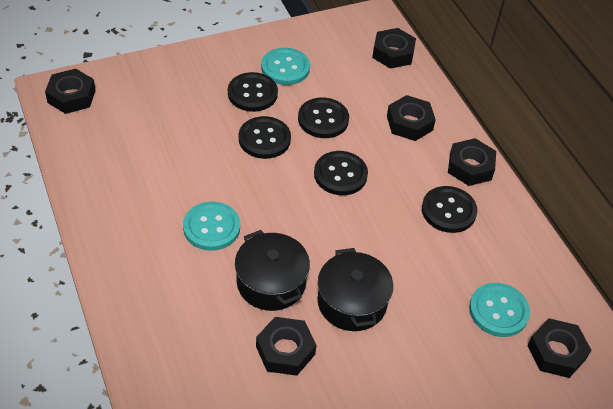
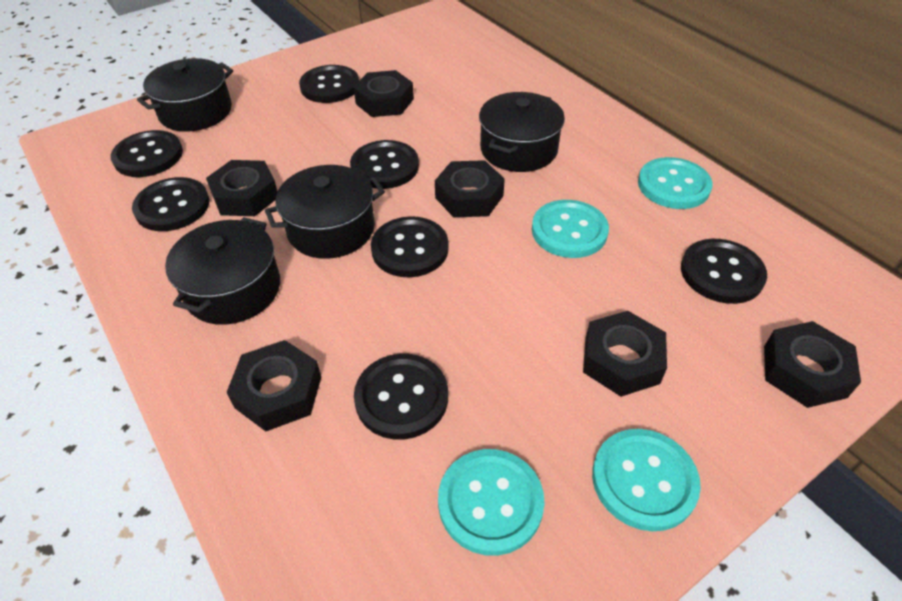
black button: [228,72,278,112] [239,116,291,159] [298,97,349,138] [314,151,368,195] [422,186,477,233] = 5 -> [111,130,183,177] [132,177,209,231] [299,65,359,103] [350,140,419,189] [354,354,448,440] [371,216,449,277] [681,239,767,304] = 7
black pot: [235,230,310,311] [317,248,393,331] = 2 -> [137,58,233,132] [165,217,280,325] [265,165,385,259] [479,92,565,172] = 4
turquoise button: [183,202,240,251] [261,48,310,85] [469,283,530,337] = 3 -> [438,449,545,556] [532,200,609,258] [592,429,701,531] [638,157,713,209] = 4

